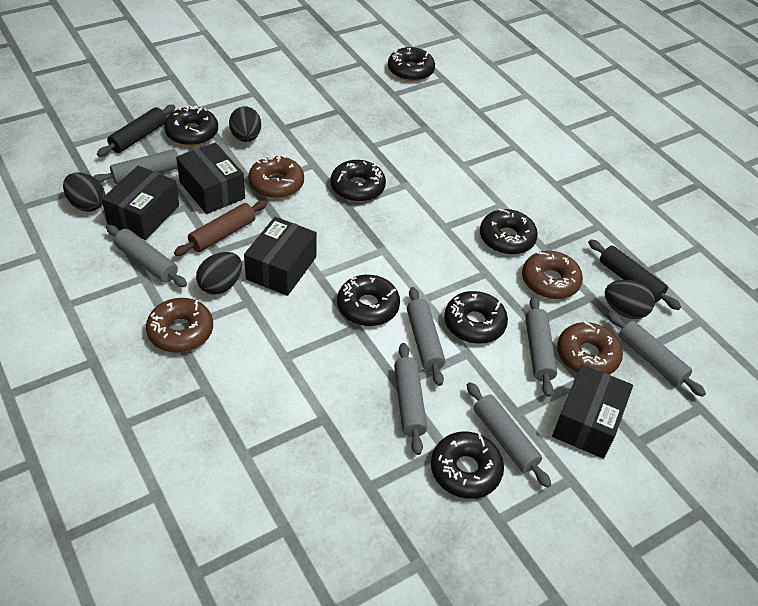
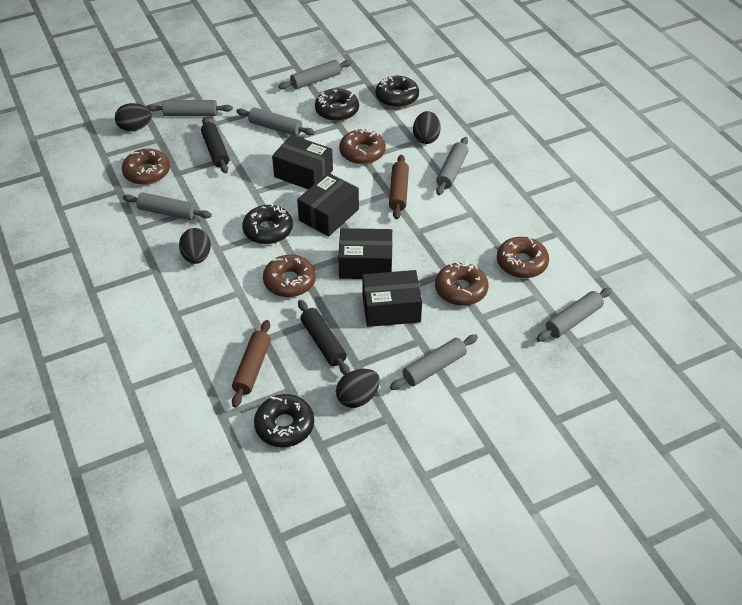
black donut: [164,106,218,146] [331,160,386,202] [337,275,400,326] [388,47,435,81] [431,432,504,499] [444,291,508,344] [480,209,538,255] = 7 -> [242,204,293,244] [254,394,314,447] [315,88,359,121] [376,75,419,108] = 4
brown donut: [146,298,213,353] [248,155,304,198] [522,251,583,299] [557,321,623,375] = 4 -> [122,149,170,185] [263,255,316,297] [339,129,386,164] [435,262,489,306] [497,236,549,278] = 5
brown rolling pin: [174,200,268,256] = 1 -> [232,320,271,408] [389,155,409,219] = 2

